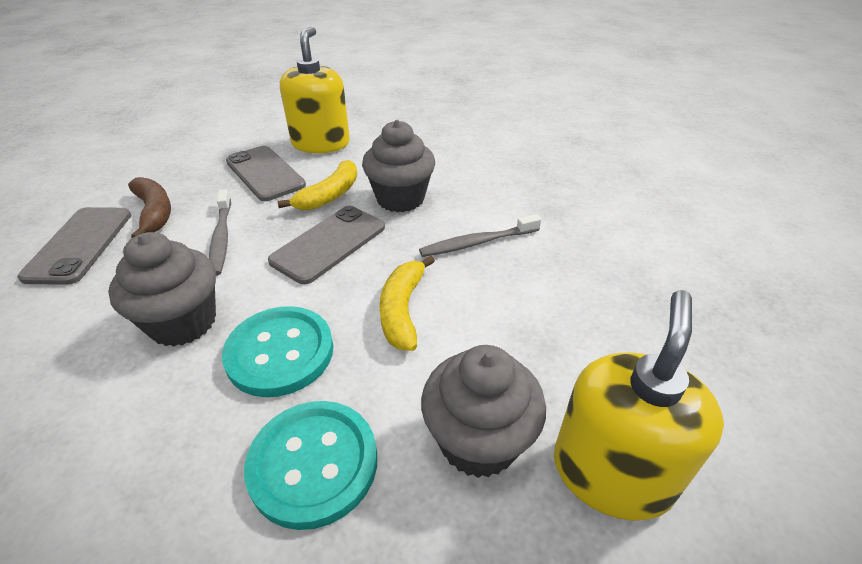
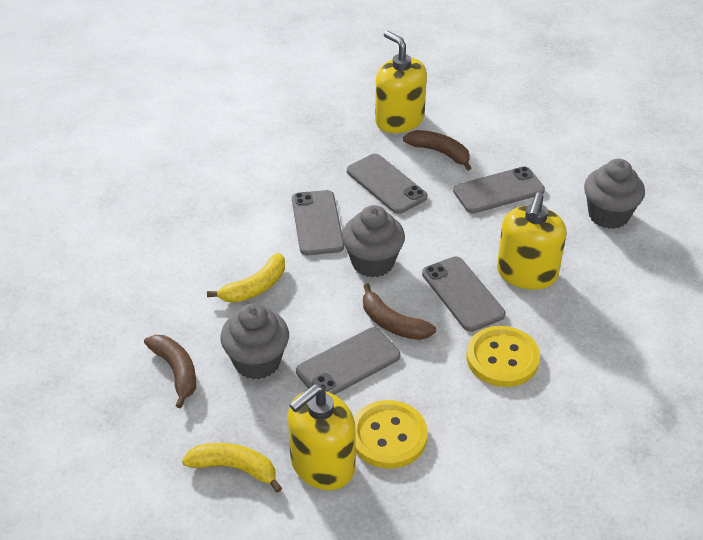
brown banana: [128,177,171,238] = 1 -> [144,335,196,408] [363,283,436,340] [403,130,471,171] = 3
grey phone: [18,207,131,285] [226,146,306,201] [268,206,385,284] = 3 -> [292,190,344,255] [296,327,400,395] [347,154,427,214] [422,256,506,332] [453,166,545,213] = 5
grey toothbrush: [209,189,231,276] [419,214,541,257] = 2 -> none = 0
turquoise button: [222,306,333,397] [244,401,377,530] = 2 -> none = 0
yellow button: none = 0 -> [354,400,428,469] [467,326,540,387] = 2
yellow soap dispenser: [280,27,350,153] [554,290,724,521] = 2 -> [288,384,356,490] [375,31,427,133] [497,192,566,290] = 3

